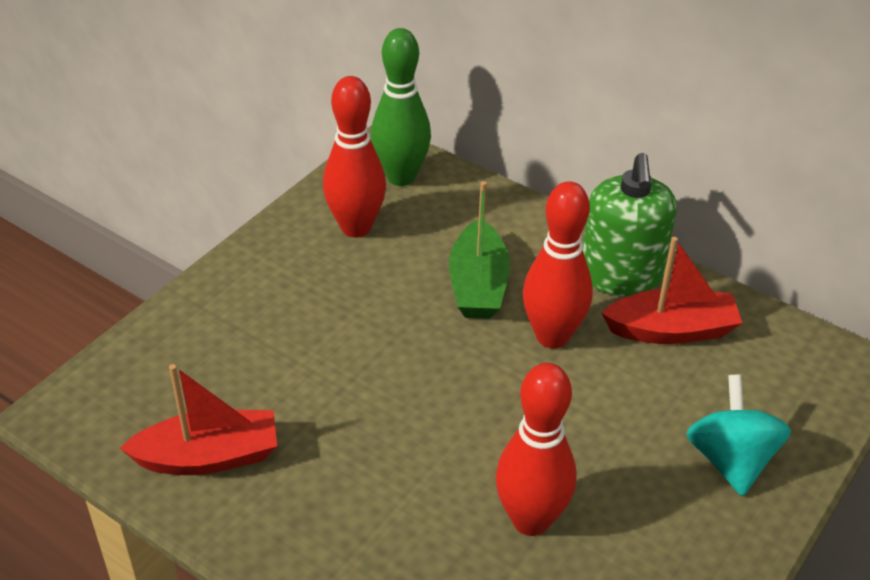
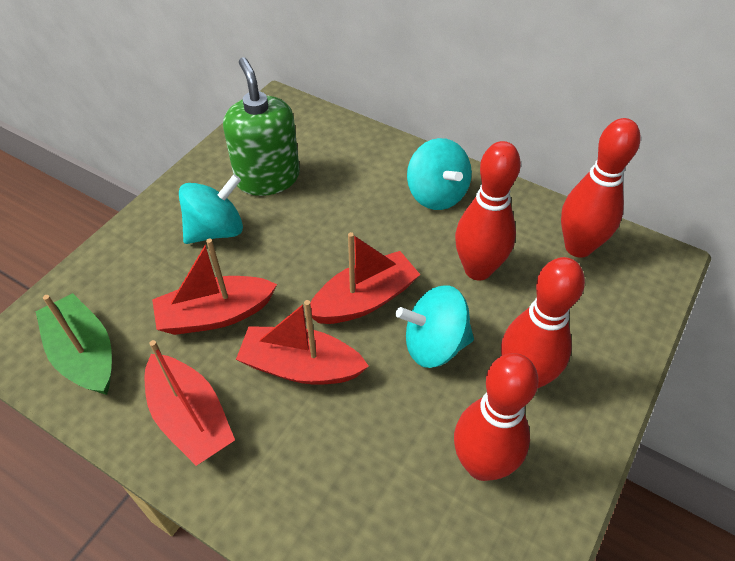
green bowling pin: [371,28,431,186] = 1 -> none = 0
red boat: [120,364,277,475] [601,237,743,344] = 2 -> [145,340,235,466] [152,238,277,335] [236,300,369,384] [310,232,420,324] = 4
red bowling pin: [323,76,386,238] [496,363,577,536] [523,181,593,348] = 3 -> [454,353,539,481] [455,141,521,281] [501,257,585,389] [561,118,640,258] = 4
turquoise spinning top: [686,375,791,496] = 1 -> [179,174,243,244] [396,285,474,368] [407,138,472,210] = 3

